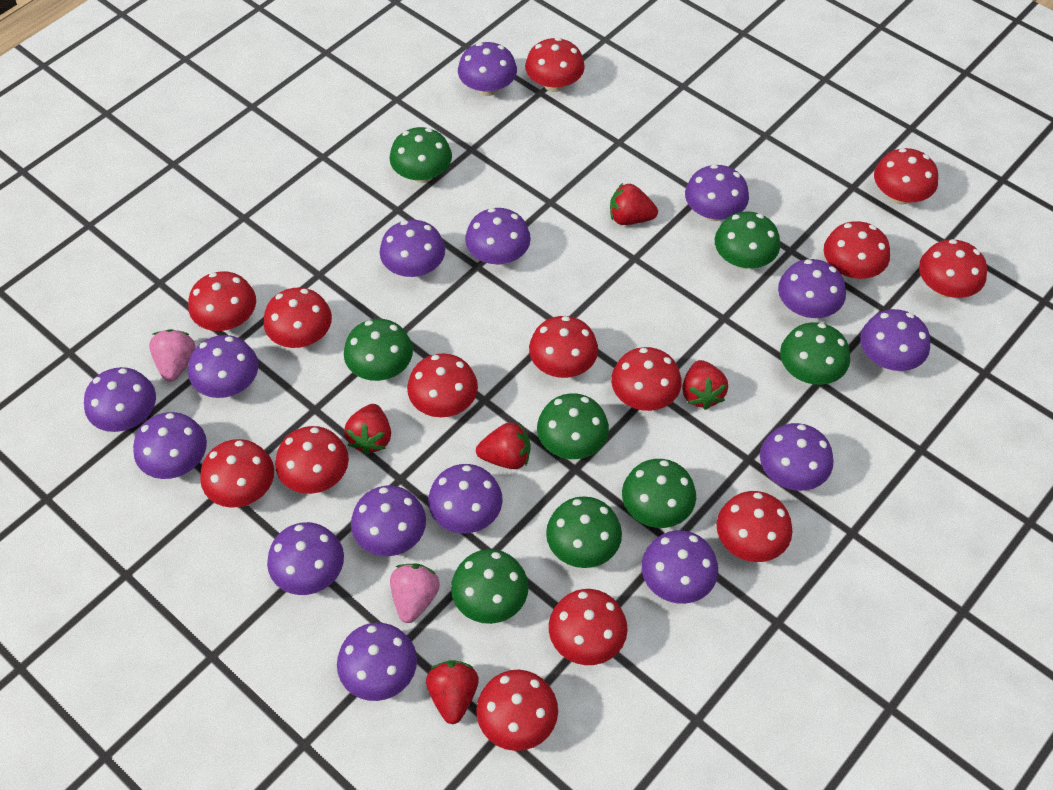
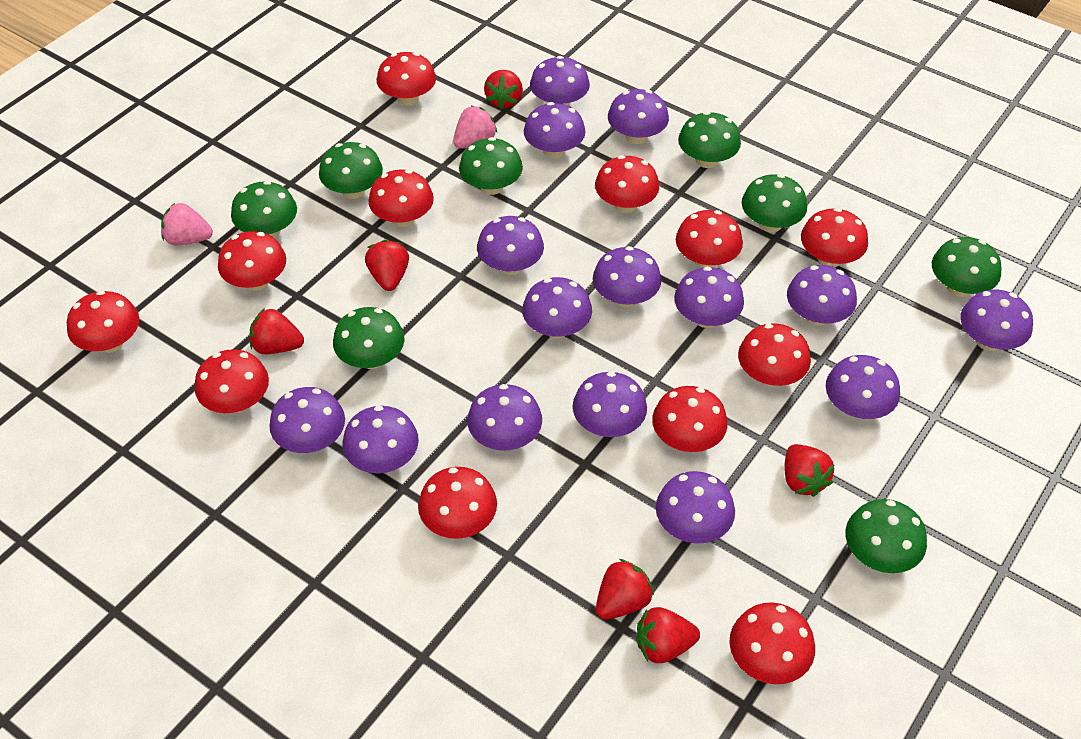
red mushroom: [188,271,256,331] [200,439,274,508] [263,287,332,348] [275,426,349,494] [407,353,478,417] [476,670,558,751] [525,37,585,92] [529,316,598,378] [549,589,627,665] [611,347,682,411] [717,491,792,562] [824,221,890,279] [874,148,938,205] [919,239,987,298] = 14 -> [67,290,139,353] [195,349,269,413] [218,231,286,291] [368,170,434,227] [377,52,436,106] [418,467,497,539] [595,155,659,213] [652,386,728,452] [676,210,743,268] [729,602,815,684] [738,323,811,386] [801,208,868,267] = 12
red strawberry: [344,404,391,455] [426,660,479,724] [476,422,530,469] [610,183,658,225] [682,360,728,410] = 5 -> [249,308,304,354] [365,240,409,291] [484,70,523,110] [596,559,654,619] [637,607,700,663] [785,444,834,497] = 6

